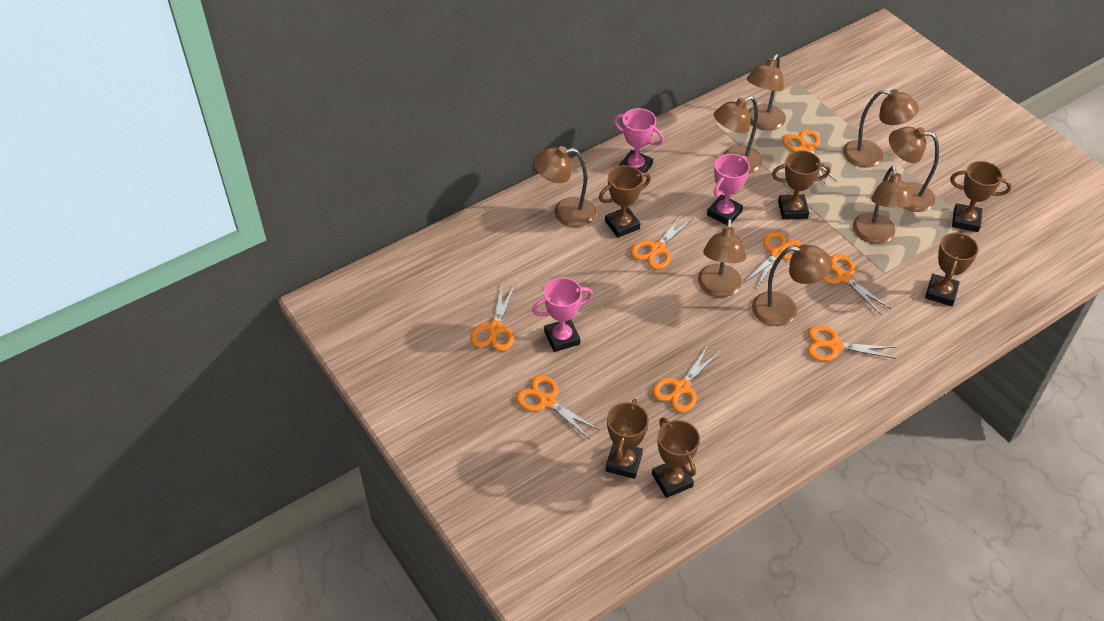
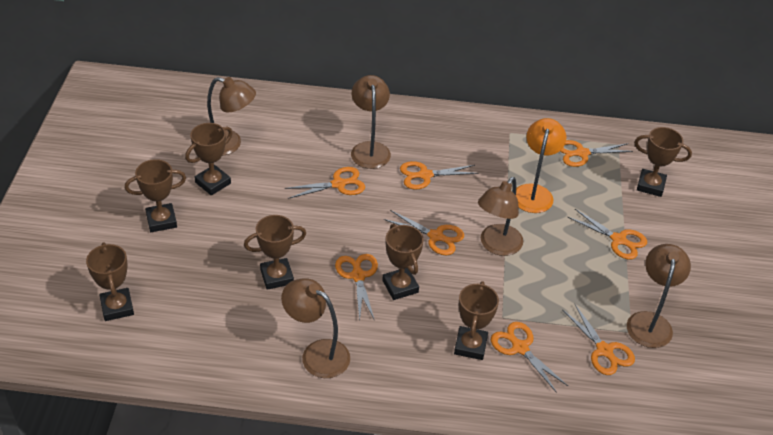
brown lamp: [534,146,596,227] [698,219,747,297] [714,96,763,173] [747,54,786,130] [752,244,832,326] [843,89,919,167] [853,166,914,244] [889,127,939,212] = 8 -> [207,77,256,156] [281,278,350,378] [351,75,391,169] [478,177,523,256] [627,244,691,348] = 5
brown trophy: [599,165,651,238] [606,399,649,479] [652,417,700,498] [772,150,830,220] [925,232,979,306] [950,161,1012,232] = 6 -> [86,242,134,321] [125,159,186,232] [185,123,232,195] [244,215,306,290] [382,224,424,300] [454,281,499,360] [634,127,692,197] = 7
orange lamp: none = 0 -> [516,118,566,213] = 1
pink trophy: [532,277,593,352] [614,108,664,172] [707,154,750,225] = 3 -> none = 0

